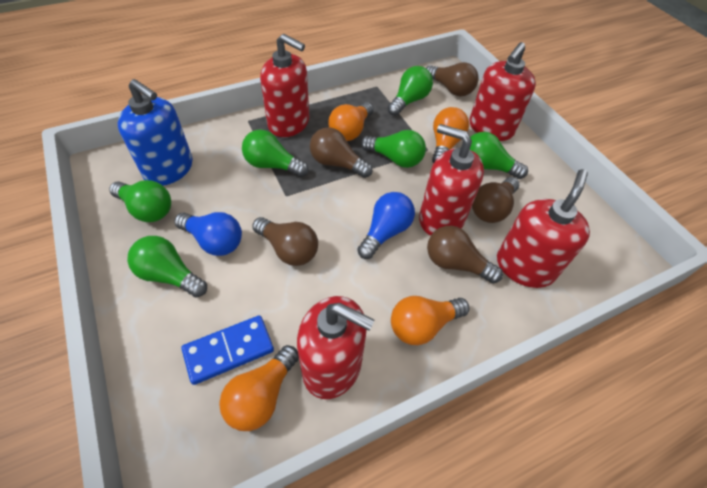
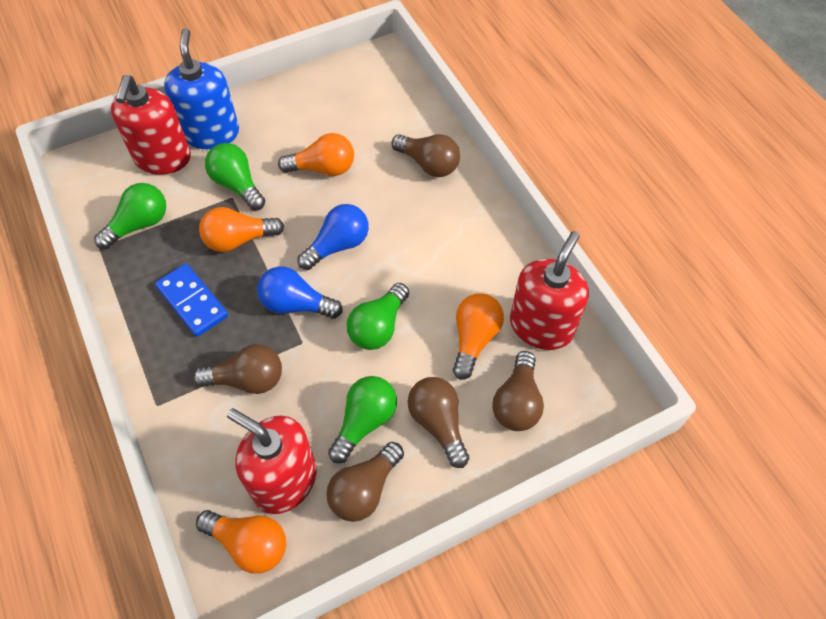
green light bulb: [109,180,171,222] [127,236,207,298] [242,130,308,177] [361,130,426,168] [388,66,433,116] [470,132,528,179] = 6 -> [94,183,166,249] [205,143,265,211] [328,376,397,463] [347,283,409,350] = 4
red soap dispenser: [260,34,309,137] [297,296,374,399] [419,124,484,236] [469,42,536,141] [497,169,590,288] = 5 -> [111,75,191,175] [227,408,317,514] [510,231,589,350] = 3

